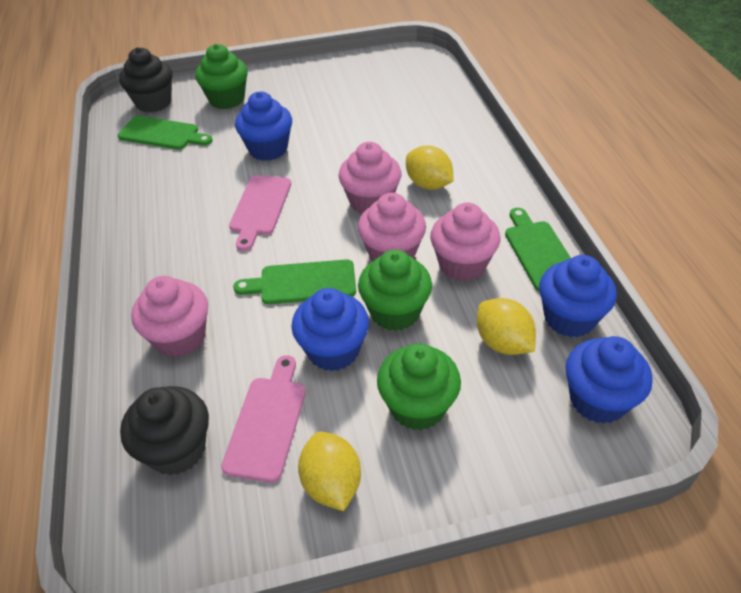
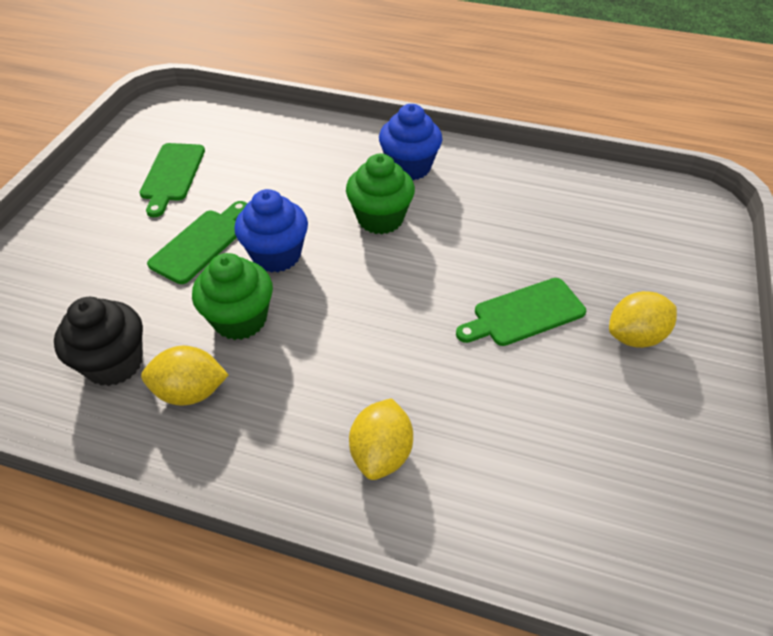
black cupcake: [119,47,172,113] [120,386,209,475] = 2 -> [54,297,143,386] = 1
blue cupcake: [235,92,292,161] [291,288,369,371] [539,255,617,337] [565,336,652,424] = 4 -> [234,189,308,273] [379,104,442,181] = 2
green cupcake: [195,44,248,109] [358,250,432,331] [377,344,461,430] = 3 -> [192,253,273,340] [346,154,415,234] = 2
pink cupcake: [131,276,208,357] [339,142,402,214] [358,193,426,262] [430,203,500,281] = 4 -> none = 0
pink cutting board: [221,355,306,483] [229,175,291,251] = 2 -> none = 0

